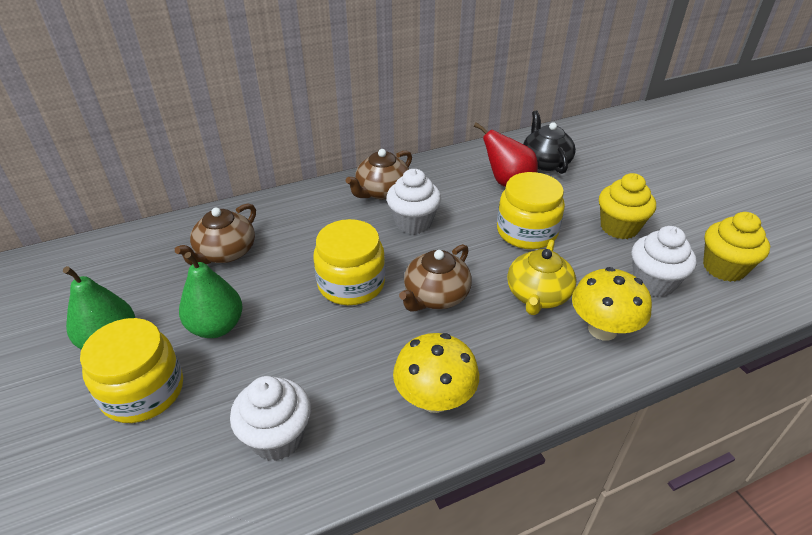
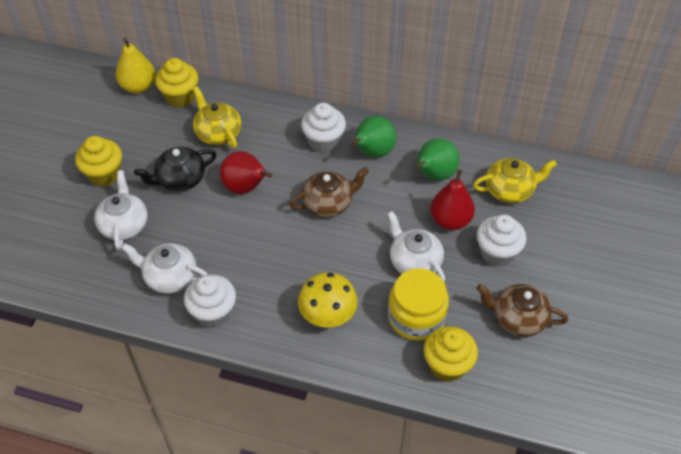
brown teapot: [175,204,256,265] [346,149,412,200] [399,244,472,312] = 3 -> [289,167,369,217] [476,284,568,337] = 2
red pear: [474,122,538,187] = 1 -> [220,151,272,194] [430,169,475,230] = 2
white teapot: none = 0 -> [94,170,148,250] [121,243,208,294] [387,211,445,281] = 3
yellow cupcake: [599,173,656,239] [703,212,770,282] = 2 -> [75,136,122,187] [155,58,198,107] [424,326,478,382] = 3
yellow jar: [80,318,183,423] [313,219,385,305] [497,172,565,249] = 3 -> [388,269,449,340] = 1
yellow mushroom: [393,333,479,413] [572,267,652,341] = 2 -> [298,272,358,328] = 1
yellow pear: none = 0 -> [116,37,156,93] = 1
yellow teapot: [507,240,576,315] = 1 -> [193,86,241,148] [473,158,557,203] = 2

